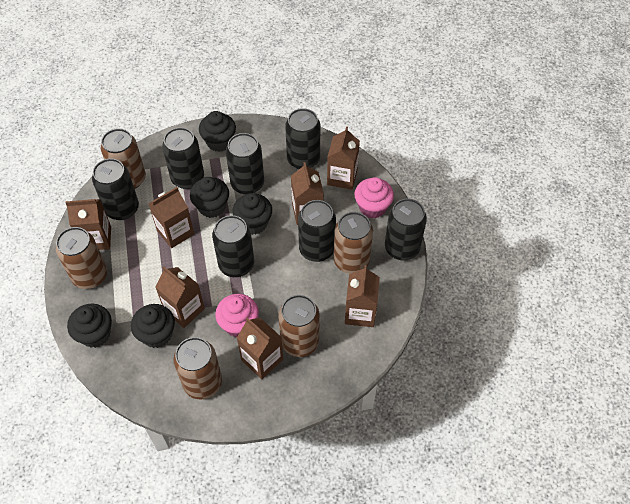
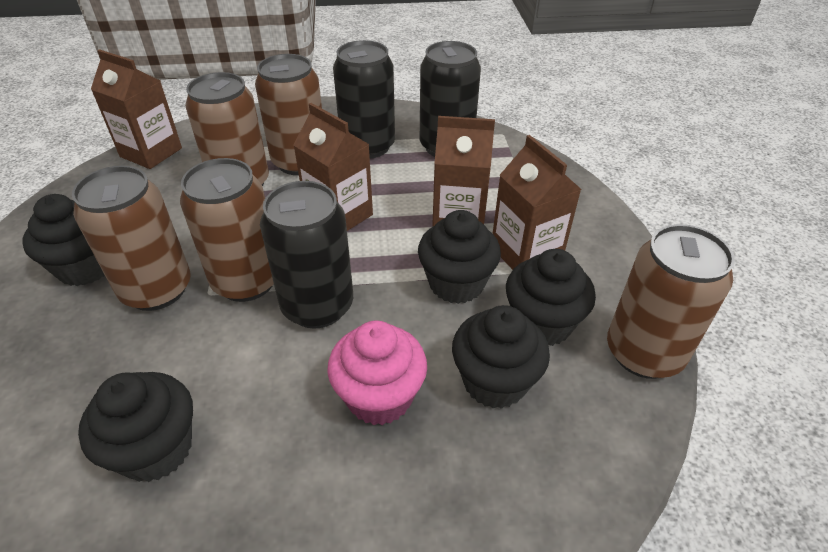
black can: [92,158,139,220] [162,127,204,189] [212,215,254,277] [226,133,264,195] [285,108,320,169] [298,200,336,262] [385,199,427,260] = 7 -> [260,181,353,329] [333,40,395,159] [420,41,481,157] = 3
brown carton: [65,199,111,250] [149,187,194,248] [155,266,205,328] [237,317,283,379] [291,162,324,225] [327,127,360,190] [345,265,380,327] = 7 -> [91,49,182,169] [293,103,373,231] [432,116,495,227] [493,135,582,270] = 4
pink cupcake: [215,294,259,337] [354,177,394,219] = 2 -> [327,321,427,425] = 1

